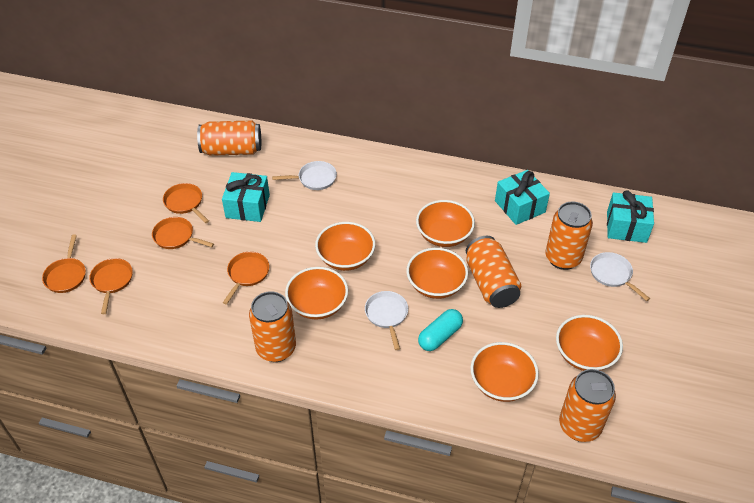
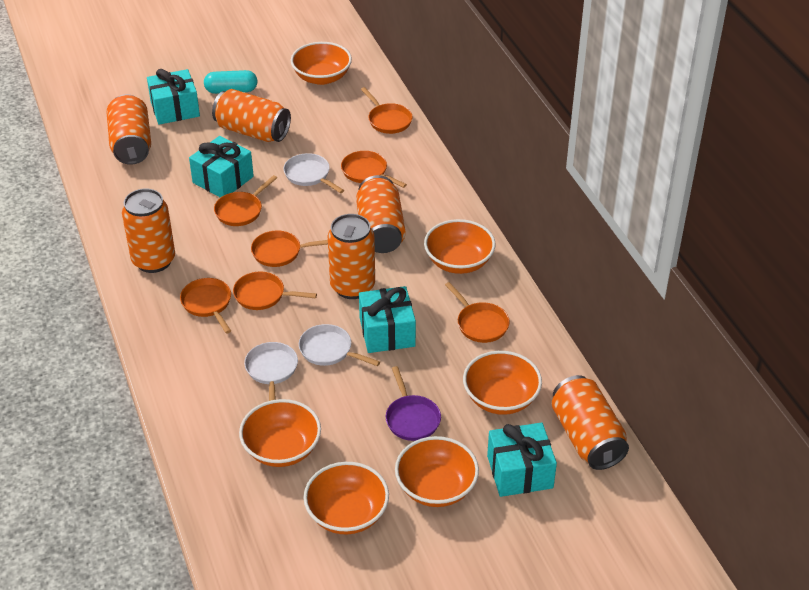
orange can: [197,120,261,156] [249,291,296,362] [466,236,521,308] [545,201,593,270] [559,369,616,442] = 5 -> [106,94,151,165] [122,188,175,273] [212,89,291,142] [328,214,375,299] [356,175,405,253] [552,375,629,470] = 6
orange pan: [42,234,86,293] [89,258,133,314] [152,217,214,249] [163,183,209,223] [223,252,269,305] = 5 -> [180,278,231,333] [214,175,277,226] [233,272,317,310] [251,231,328,267] [341,151,407,188] [361,87,413,134] [445,282,510,343] = 7
purple pan: none = 0 -> [386,366,441,441] = 1
turquoise gift: [222,172,270,222] [495,170,550,225] [607,190,654,243] = 3 -> [147,69,200,125] [189,136,254,198] [359,286,416,353] [487,422,557,497] = 4

